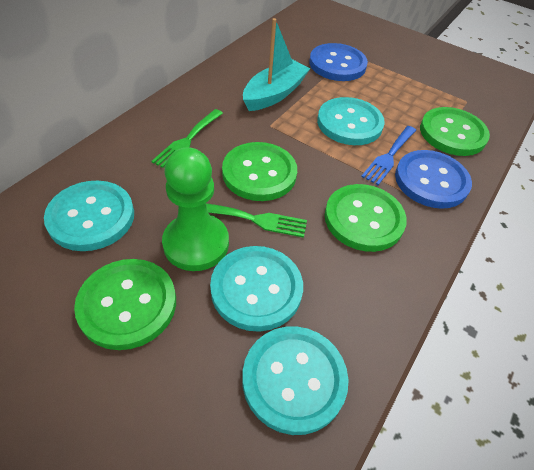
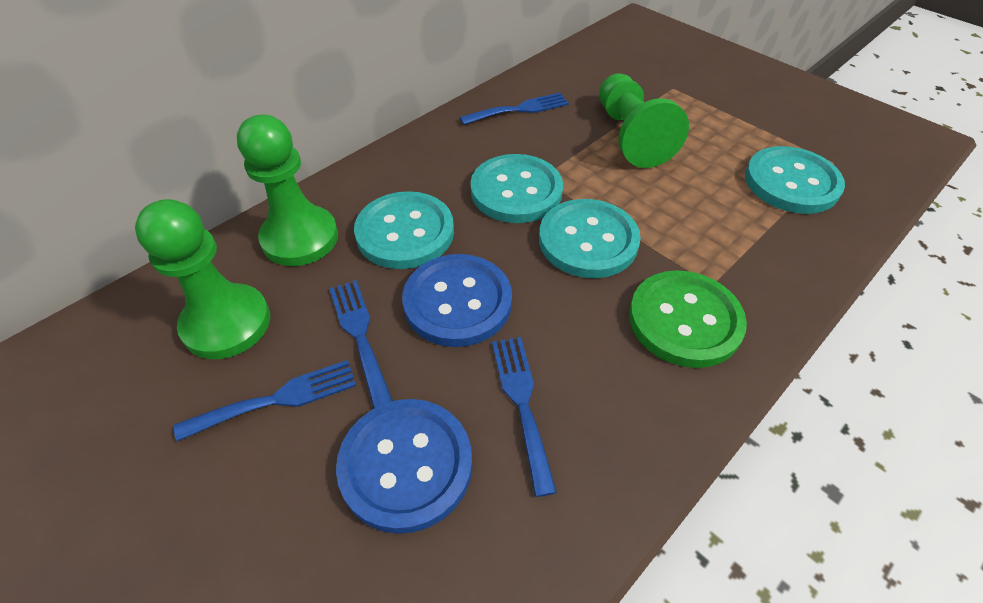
blue fork: [361,126,417,185] = 1 -> [174,360,356,441] [329,280,393,408] [460,93,569,125] [492,337,557,497] = 4
green button: [74,259,176,350] [222,142,297,201] [325,184,407,252] [420,107,490,156] = 4 -> [629,270,747,368] = 1
green fork: [152,109,223,168] [206,203,307,238] = 2 -> none = 0
green pawn: [162,147,229,271] = 1 -> [135,199,270,359] [237,115,338,266] [599,73,689,168] = 3
turquoise boat: [243,18,311,111] = 1 -> none = 0

